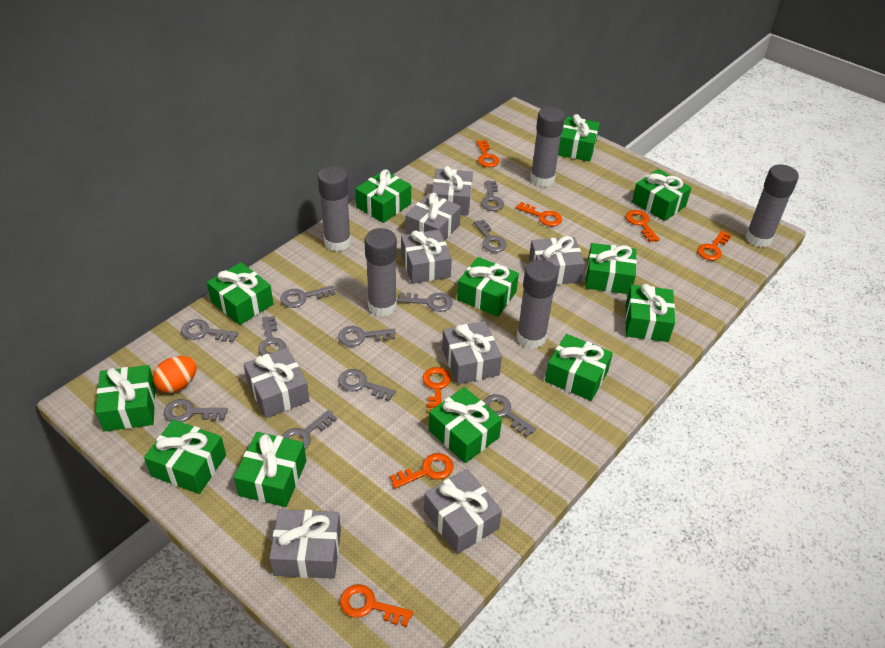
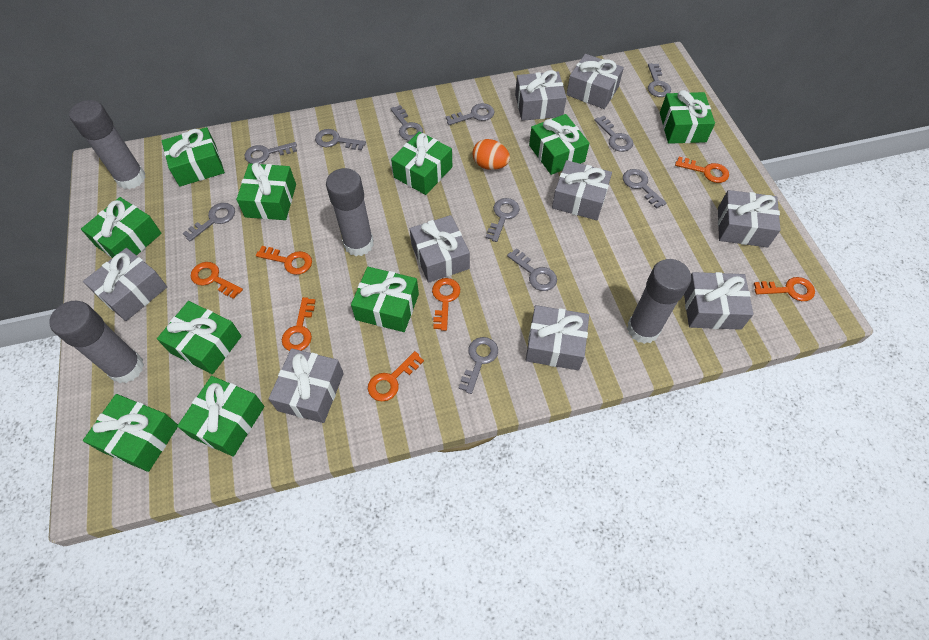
green gift: [96,365,155,432] [144,420,226,494] [207,262,273,325] [234,432,306,507] [355,170,411,223] [429,387,502,463] [457,257,519,317] [545,334,613,401] [558,114,600,162] [585,243,637,294] [625,284,675,342] [632,169,692,221] = 12 -> [81,197,162,258] [83,394,178,472] [157,301,242,374] [162,127,225,186] [177,376,264,457] [236,163,296,220] [351,267,419,332] [391,131,452,195] [529,114,589,175] [660,90,715,144] = 10
grey gift: [244,348,309,418] [269,509,341,579] [401,230,452,284] [405,193,461,241] [424,469,502,554] [432,166,473,216] [442,321,502,385] [529,236,585,285] = 8 -> [83,248,167,321] [269,348,344,423] [410,215,470,283] [515,70,567,121] [526,305,589,371] [552,160,612,220] [566,54,624,109] [684,272,754,330] [718,190,781,247] = 9
grey glue stick: [318,166,351,251] [364,228,397,317] [516,259,558,349] [530,107,565,187] [746,164,799,247] = 5 -> [49,301,144,383] [69,100,146,189] [326,168,374,256] [627,259,691,344] = 4

